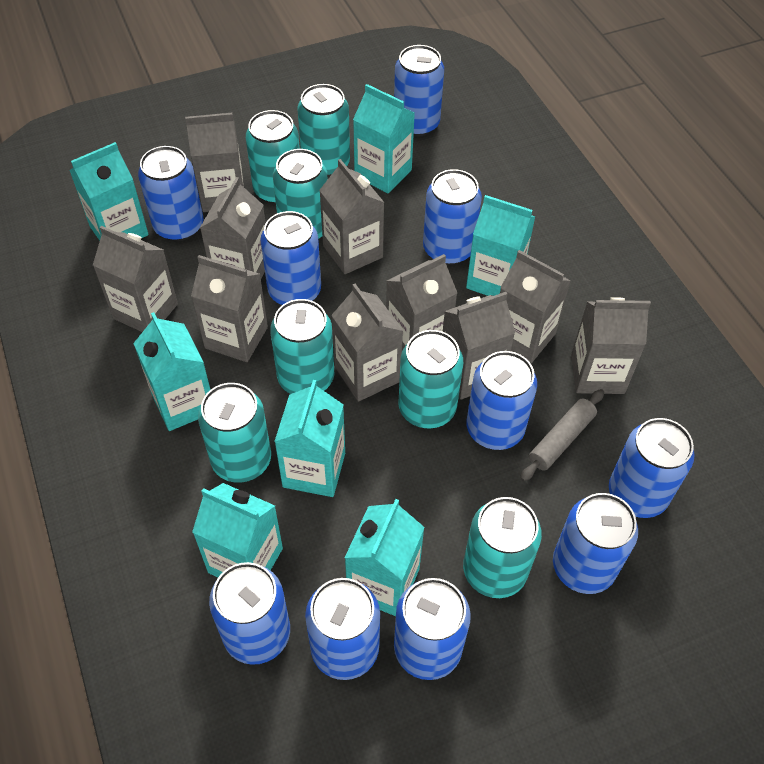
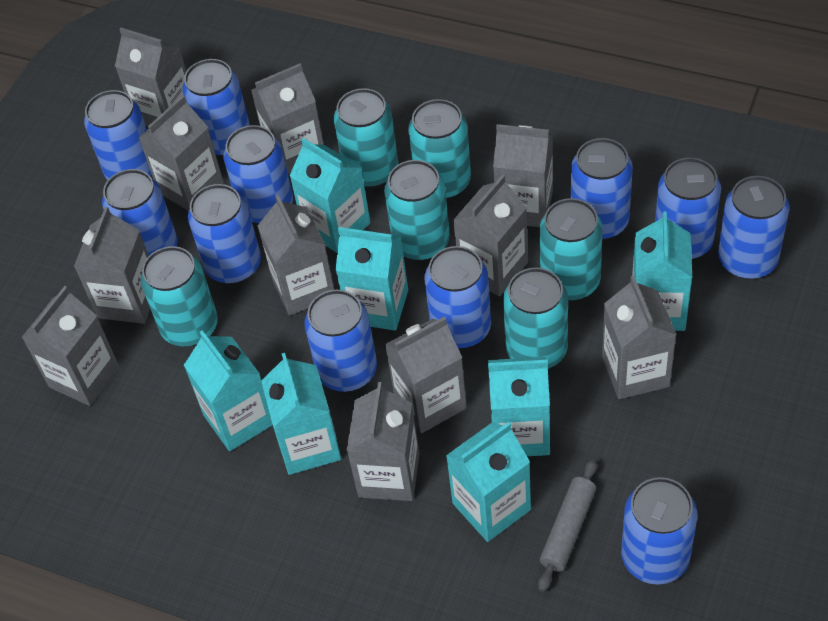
blue can: [138,146,204,241] [209,562,290,665] [260,211,321,305] [305,578,380,680] [394,45,444,137] [394,578,471,680] [423,169,482,265] [466,351,537,450] [553,493,638,594] [609,418,695,518] = 10 -> [84,90,152,180] [102,169,178,256] [183,59,250,157] [188,184,261,284] [224,125,293,224] [304,290,377,392] [424,246,491,348] [571,138,633,240] [621,477,697,585] [655,158,721,259] [718,176,789,279] = 11
grey carton: [93,226,178,332] [185,113,244,212] [191,255,268,362] [200,177,266,278] [319,159,384,274] [332,284,403,402] [386,254,457,350] [443,292,515,399] [500,250,571,363] [571,297,651,394] = 10 -> [21,286,119,406] [74,207,150,324] [115,28,186,126] [139,95,224,211] [251,63,324,174] [257,195,334,315] [347,382,420,501] [385,316,467,433] [453,174,528,296] [493,124,553,227] [602,276,677,399] = 11
turquoise can: [198,383,271,483] [246,110,300,204] [270,299,334,394] [273,149,328,239] [297,84,350,177] [399,330,463,428] [463,497,542,598] = 7 -> [141,246,218,347] [334,88,398,188] [384,160,450,261] [408,99,471,199] [503,268,568,369] [540,198,603,301] = 6

